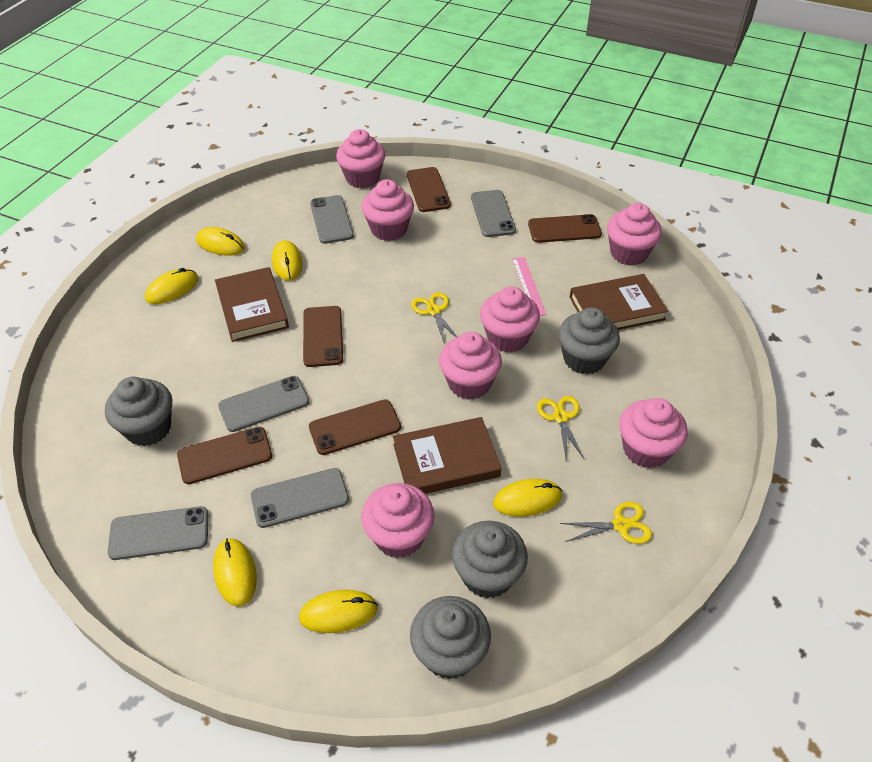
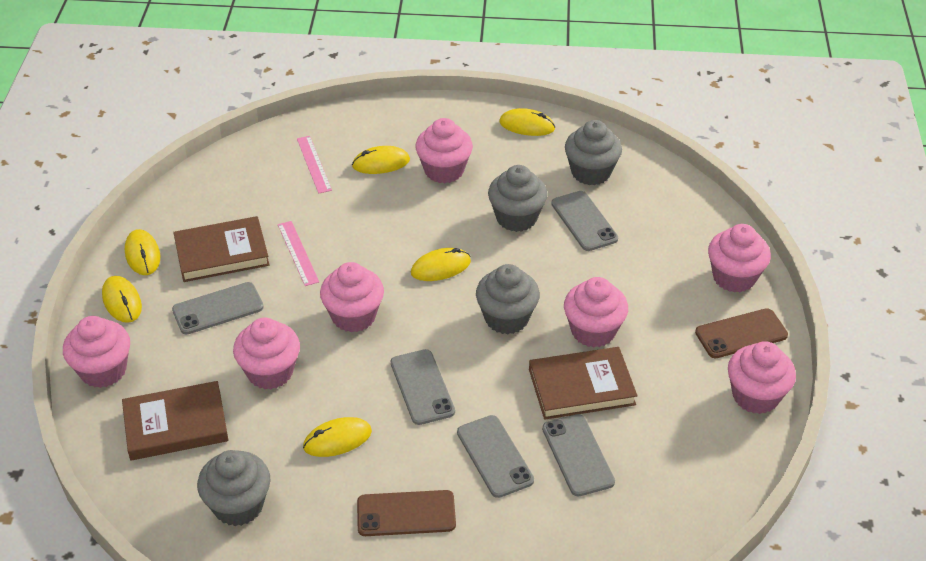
brown phone: [177,427,272,484] [303,306,343,367] [309,399,401,455] [407,167,451,212] [528,214,602,243] = 5 -> [357,490,456,536] [695,308,788,358] = 2
pink ruler: [512,257,547,316] = 1 -> [278,221,319,286] [297,136,332,194] = 2
yellow scissors: [411,292,457,344] [537,396,585,460] [560,502,652,544] = 3 -> none = 0

